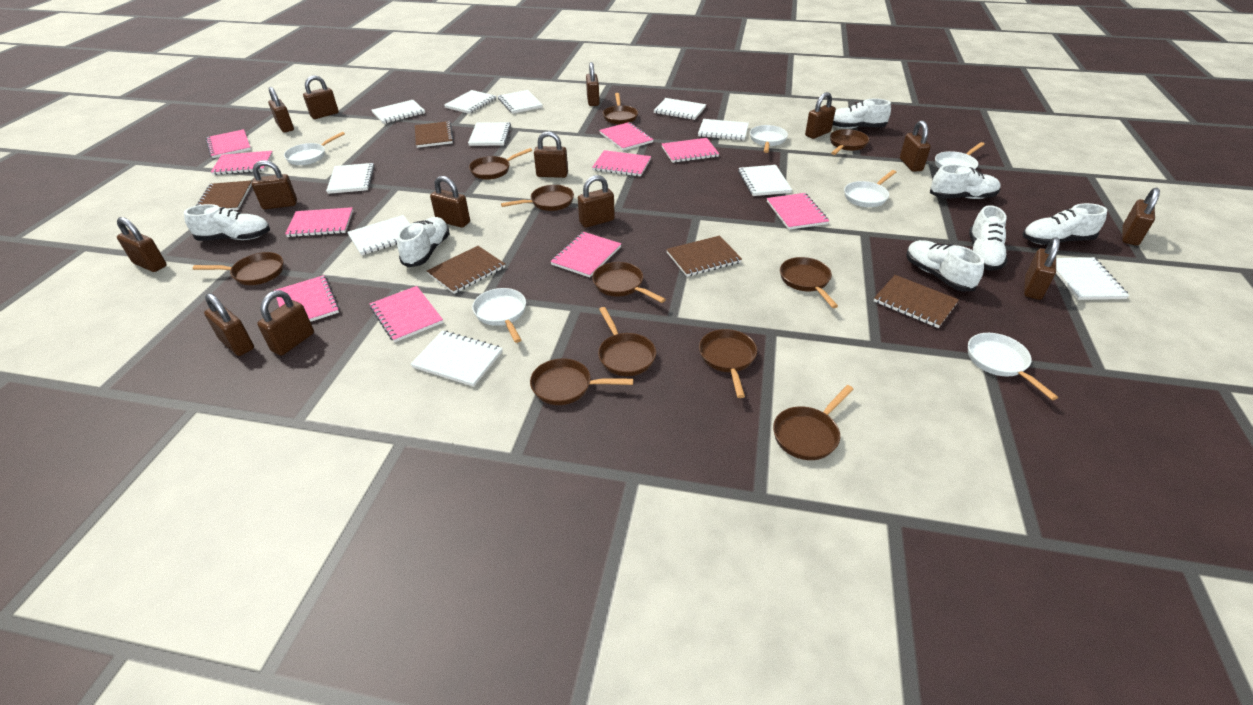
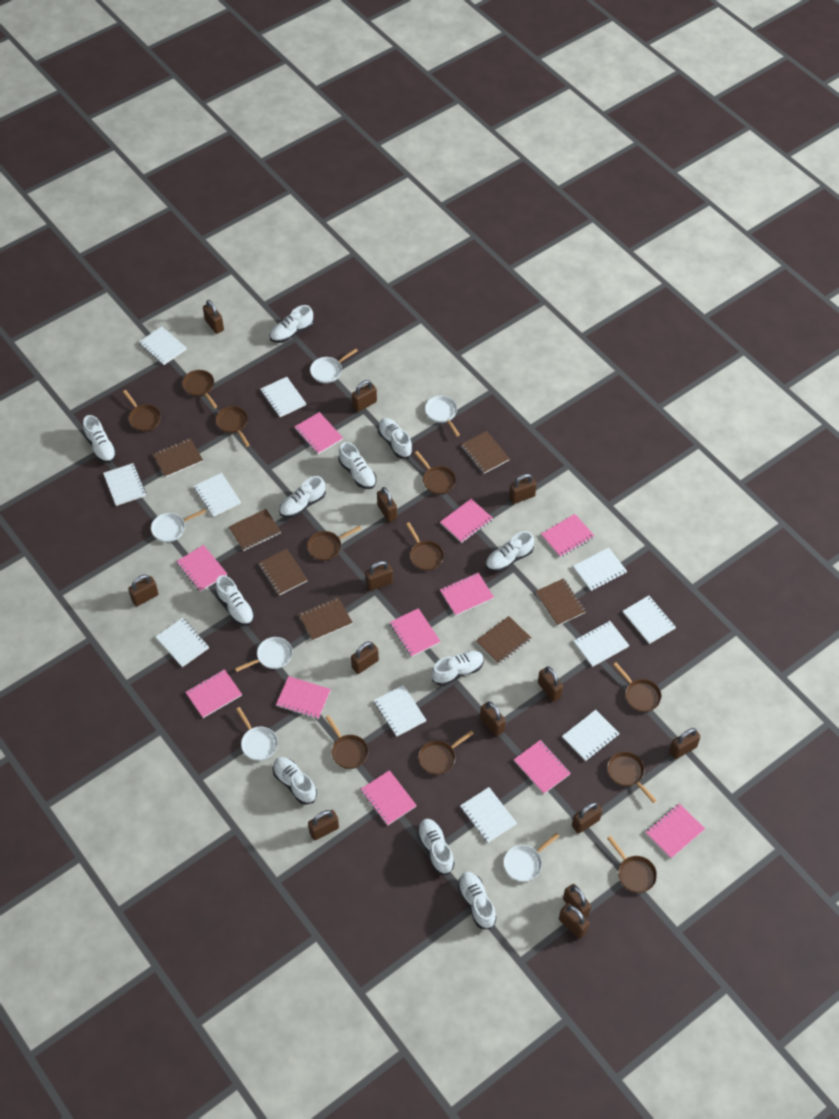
brown notebook: [196,181,252,210] [415,121,454,148] [427,246,505,294] [666,236,742,277] [874,275,959,328] = 5 -> [153,438,203,477] [229,509,281,551] [259,549,308,595] [298,597,353,641] [461,431,510,474] [476,616,531,664] [535,578,586,626] = 7
pink notebook: [206,129,251,158] [211,151,273,175] [274,275,340,322] [285,207,353,237] [370,286,443,342] [550,232,621,277] [592,150,651,177] [599,122,654,151] [662,138,719,163] [767,193,829,230] = 10 -> [176,545,227,592] [186,669,242,718] [276,676,331,719] [294,412,343,454] [361,770,417,826] [390,608,441,657] [440,499,493,543] [440,573,494,616] [514,740,571,794] [541,514,594,557] [646,803,705,858] = 11
white shoe: [184,204,270,241] [397,217,449,267] [833,99,891,129] [906,240,984,291] [930,164,1001,199] [969,205,1008,271] [1023,203,1107,245] = 7 -> [83,415,117,463] [216,575,254,626] [269,305,314,343] [273,757,317,805] [279,476,326,518] [339,442,376,489] [378,418,413,459] [417,819,455,875] [432,651,484,686] [458,872,497,929] [485,531,534,572] = 11

